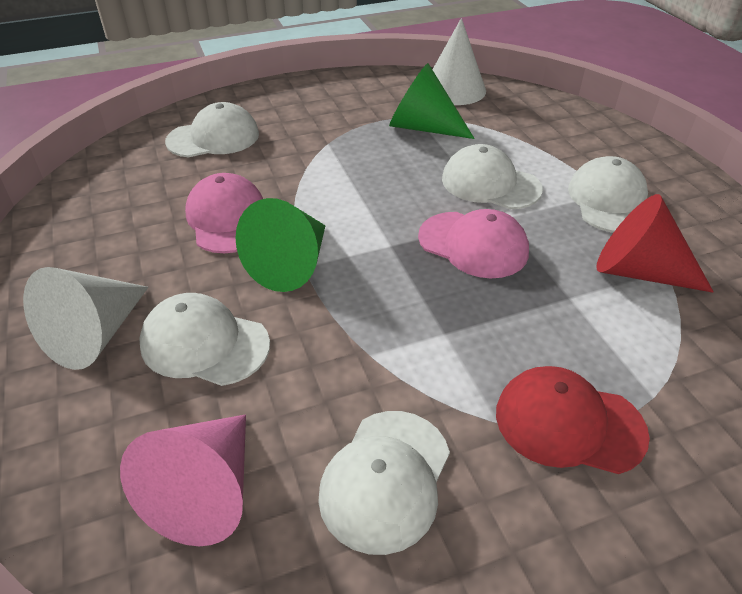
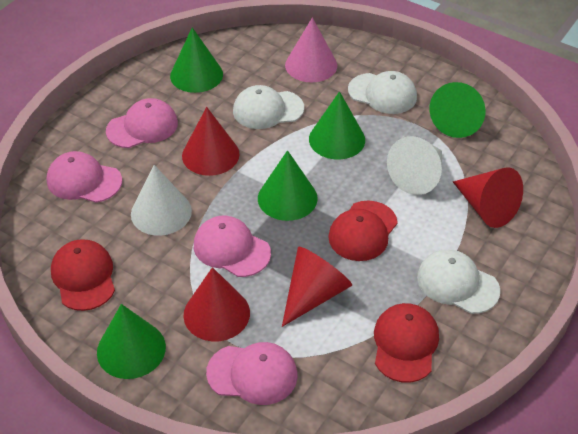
green cone: [235,198,325,292] [389,63,475,139] = 2 -> [97,304,166,379] [170,27,223,93] [258,150,318,221] [309,91,365,160] [429,82,486,138] = 5
pink cap: [185,173,263,253] [418,209,529,278] = 2 -> [47,151,122,203] [106,98,178,148] [194,216,271,277] [206,342,298,405] = 4
red cap: [496,366,650,474] = 1 -> [51,239,115,311] [328,201,398,261] [374,303,439,383] = 3
red cone: [596,194,714,293] = 1 -> [182,107,240,176] [183,267,250,341] [282,247,352,327] [453,168,523,228] = 4
white cap: [139,293,270,386] [165,102,259,157] [318,411,450,555] [442,144,543,209] [568,156,648,233] = 5 -> [233,85,304,129] [348,71,417,114] [417,249,500,314] = 3

